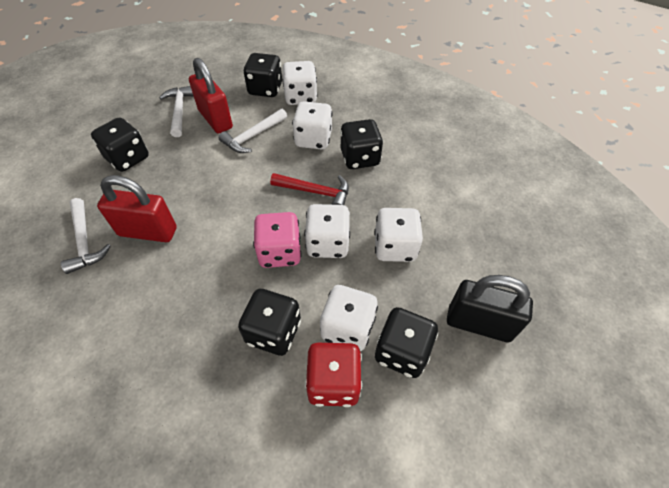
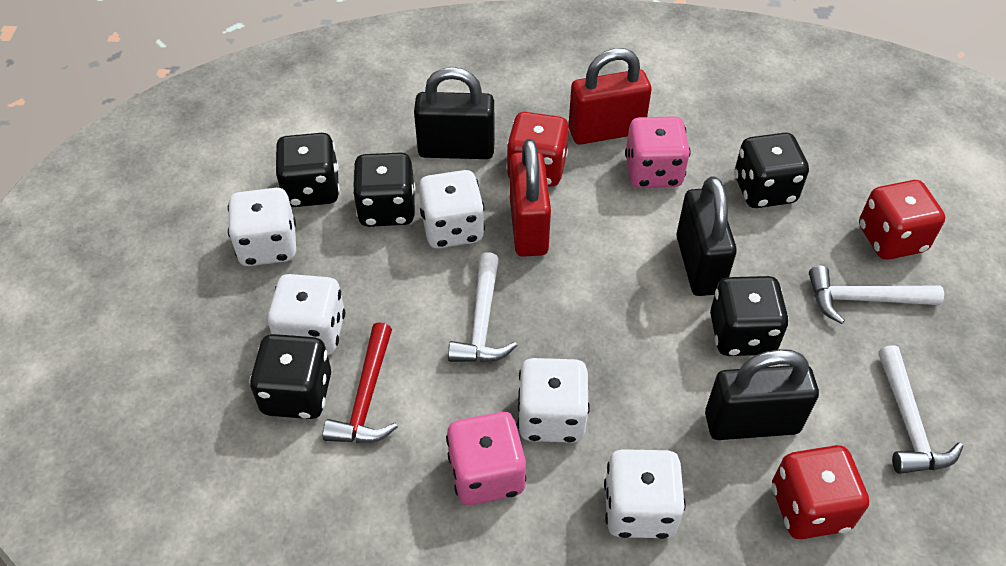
black padlock: [447,275,533,342] = 1 -> [414,67,495,159] [676,176,737,296] [705,349,819,440] = 3
pink dice: [253,212,302,268] = 1 -> [446,412,526,505] [625,116,691,188] = 2
red dice: [305,343,362,407] = 1 -> [506,112,569,187] [772,445,869,539] [859,180,945,260] = 3

